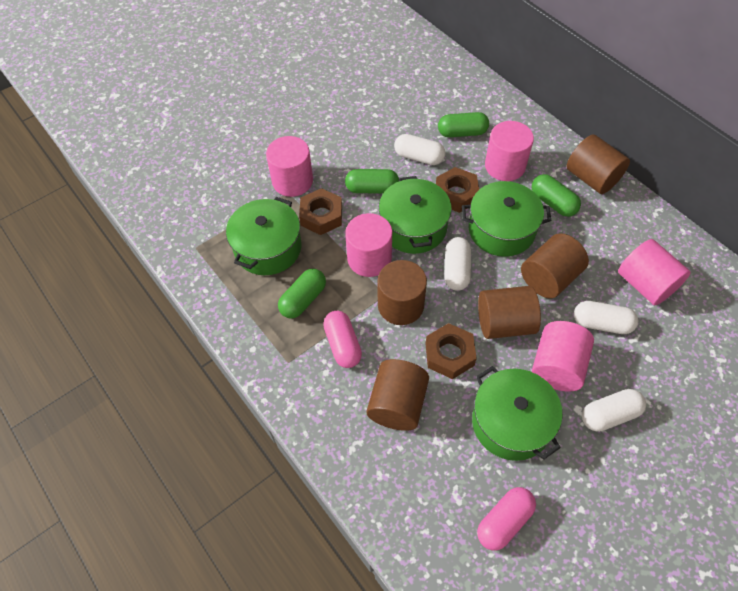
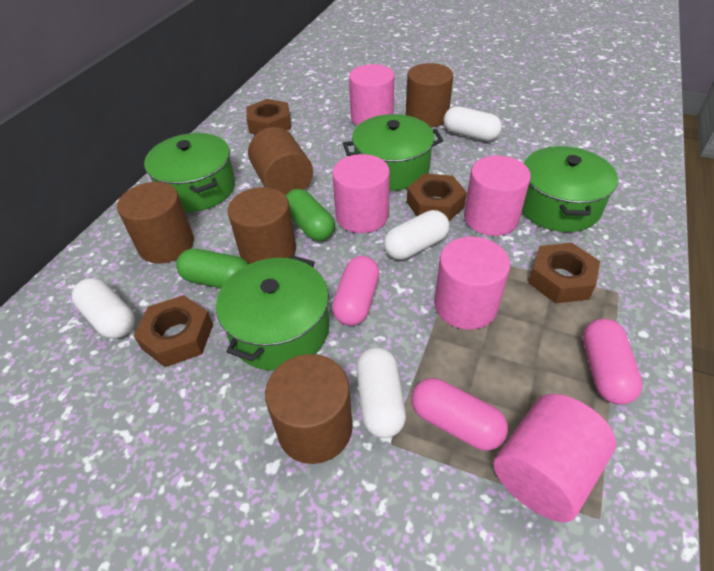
brown nut: [299,188,342,235] [426,323,477,379] [436,167,479,213] = 3 -> [133,295,213,367] [246,99,291,134] [407,173,467,221] [528,243,600,304] = 4
green capsule: [278,269,326,318] [345,169,399,193] [438,112,489,137] [532,174,581,217] = 4 -> [176,249,248,288] [286,189,335,241] = 2
pink capsule: [323,311,362,368] [477,487,536,551] = 2 -> [332,256,379,326] [412,378,508,450] [583,318,643,405] = 3

